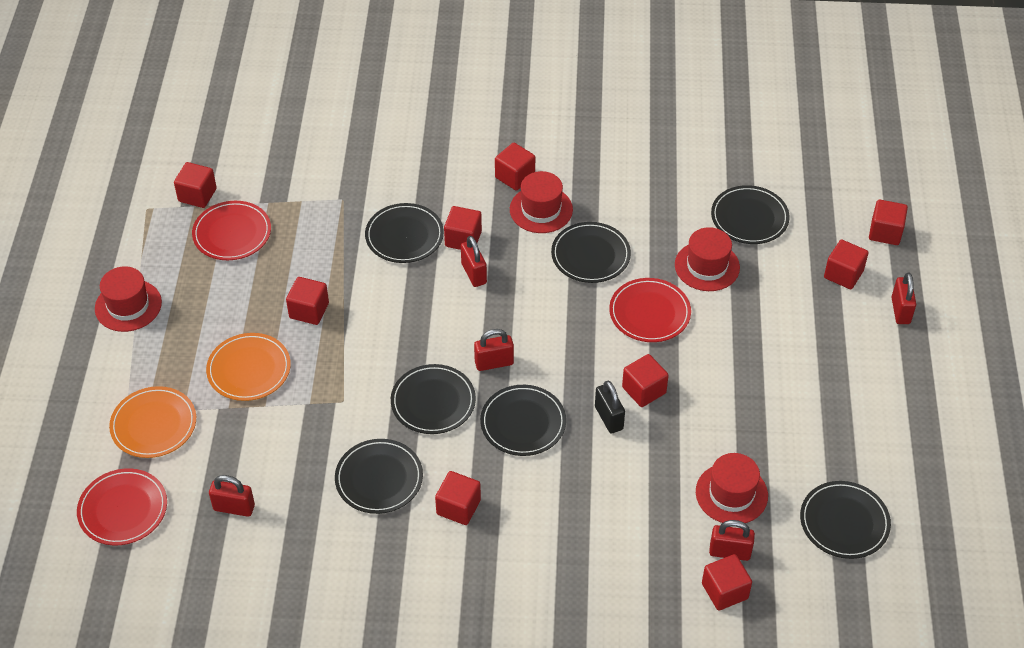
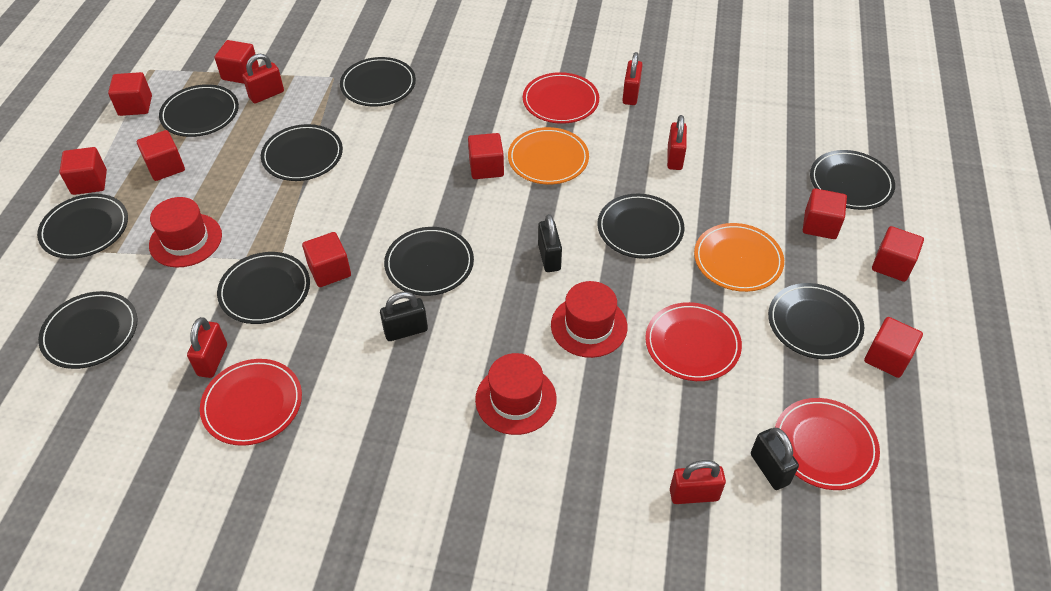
black padlock: [595,381,625,433] = 1 -> [380,292,428,341] [538,214,562,272] [751,428,799,490] = 3
black plate: [335,439,423,514] [365,203,444,263] [391,364,476,434] [480,385,566,456] [551,222,631,283] [711,185,790,244] [800,481,891,559] = 7 -> [37,194,128,259] [38,291,138,369] [159,84,239,137] [217,252,310,324] [261,124,343,181] [340,57,416,106] [384,227,474,296] [597,194,684,259] [768,283,864,359] [810,150,895,210] = 10
red hat: [95,266,162,332] [510,171,573,233] [675,227,740,291] [696,453,768,523] = 4 -> [149,197,222,268] [475,353,557,435] [551,281,627,358] = 3
red plate: [77,468,167,545] [192,201,271,260] [609,278,691,342] = 3 -> [200,359,302,446] [523,72,599,124] [645,302,742,381] [775,398,880,490] = 4

